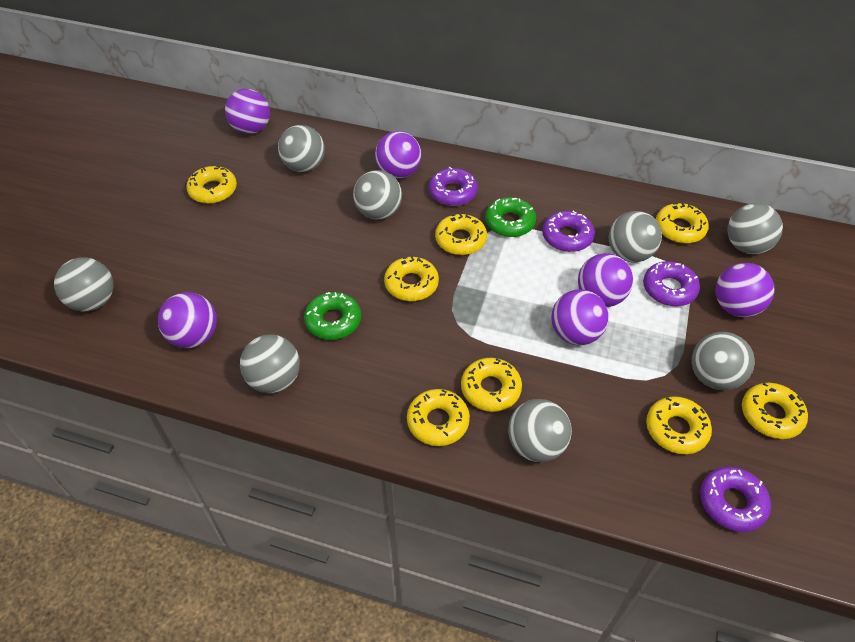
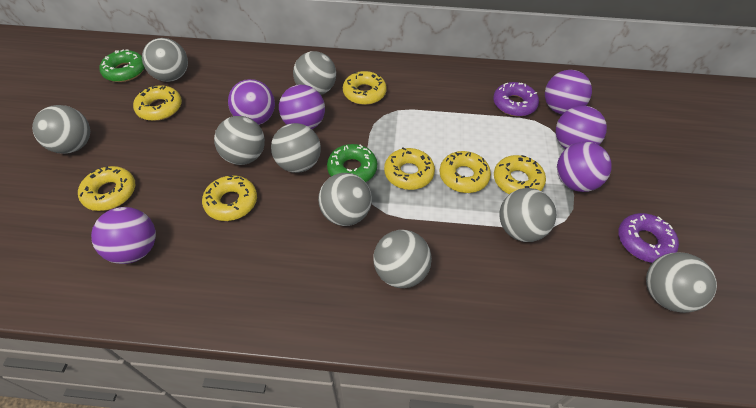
grey ball: [54,257,113,312] [240,334,300,393] [278,125,325,172] [353,170,402,220] [508,399,572,462] [609,211,662,263] [692,332,755,390] [727,203,783,254] = 8 -> [32,105,90,154] [142,38,188,82] [214,116,265,165] [271,123,321,173] [293,51,336,95] [318,173,372,226] [373,230,432,288] [499,188,556,242] [646,252,717,313] = 9
purple donut: [429,167,478,206] [542,211,595,252] [643,261,700,306] [700,467,771,532] = 4 -> [493,82,539,117] [618,213,679,263] = 2
yellow donut: [186,165,237,204] [384,257,439,301] [407,389,470,446] [435,213,487,255] [461,358,522,412] [646,396,712,454] [656,203,709,244] [742,383,808,439] = 8 -> [78,166,135,211] [133,85,182,121] [202,175,257,221] [343,71,387,105] [384,147,435,190] [440,151,491,193] [494,155,546,194] = 7

